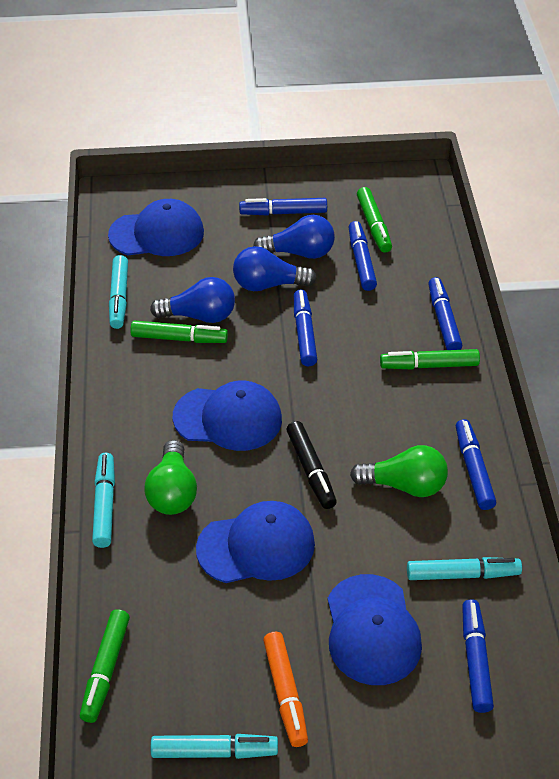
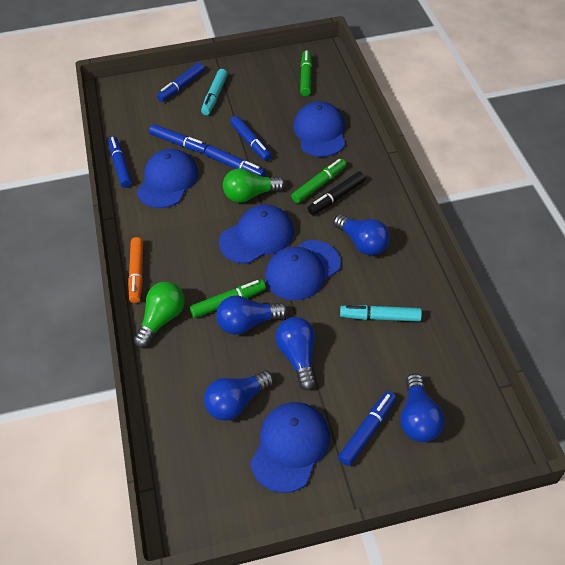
blue cap: [108,199,204,256] [173,380,282,451] [196,501,315,583] [327,574,422,685] = 4 -> [137,149,198,208] [219,204,294,264] [250,402,330,493] [265,240,341,300] [294,101,345,157] = 5
blue light bulb: [150,277,235,323] [233,246,317,291] [253,215,335,259] = 3 -> [204,370,274,421] [216,296,288,335] [275,317,316,390] [333,214,390,256] [400,374,444,442] = 5
green marker: [80,609,130,723] [130,320,228,343] [357,187,392,253] [380,349,480,369] = 4 -> [190,279,266,318] [291,159,346,203] [300,50,312,96] = 3
turquoise marker: [92,453,115,548] [109,255,128,329] [151,734,278,759] [407,557,522,580] = 4 -> [201,69,228,115] [340,305,422,322] = 2

